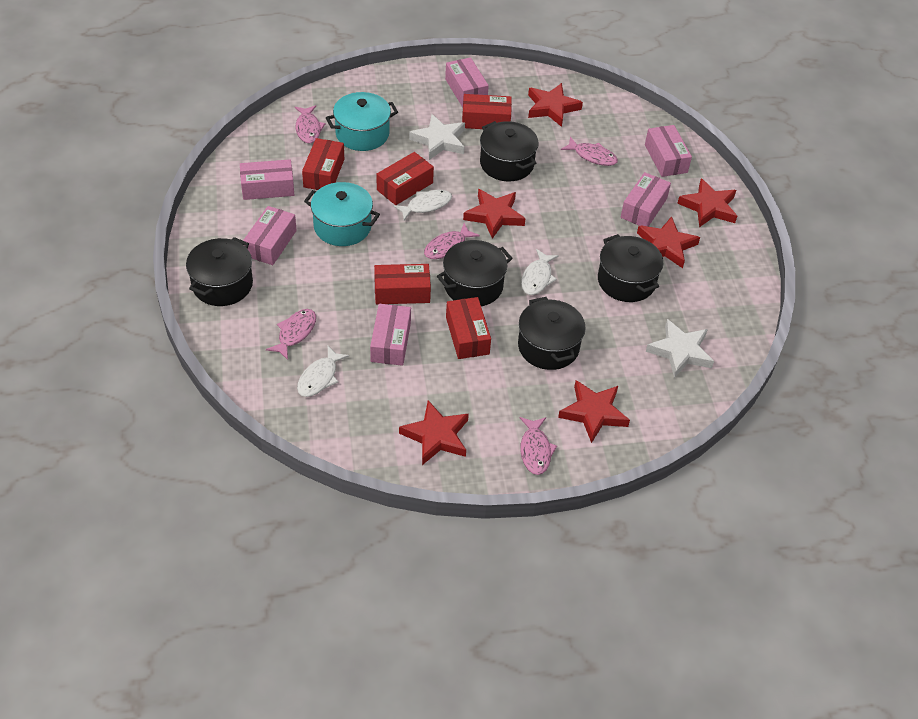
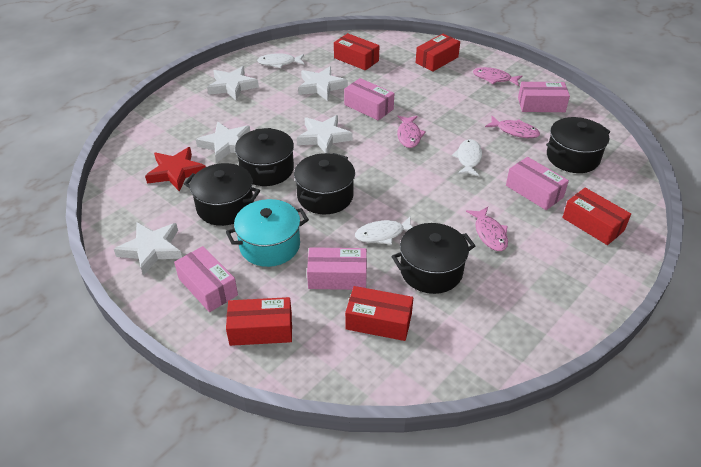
pink box: [240,159,294,200] [243,206,297,265] [370,304,411,366] [445,57,489,107] [620,172,671,227] [645,125,692,177] = 6 -> [174,246,238,312] [307,247,367,290] [344,78,394,121] [506,157,569,210] [518,82,570,112] = 5
pink fish: [266,309,316,360] [295,105,326,143] [424,223,480,259] [520,417,557,475] [561,137,618,166] = 5 -> [397,116,426,148] [466,207,508,251] [473,67,522,86] [485,116,540,138] = 4
red star: [399,400,469,465] [463,189,526,239] [528,83,583,127] [558,380,630,443] [637,216,700,268] [677,178,737,227] = 6 -> [145,147,206,192] = 1
turquoise pot: [304,182,380,246] [326,92,398,151] = 2 -> [226,199,309,267] = 1
white star: [409,114,465,160] [646,319,714,378] = 2 -> [114,223,182,276] [196,122,250,163] [207,66,259,101] [297,115,353,153] [298,66,348,101] = 5

